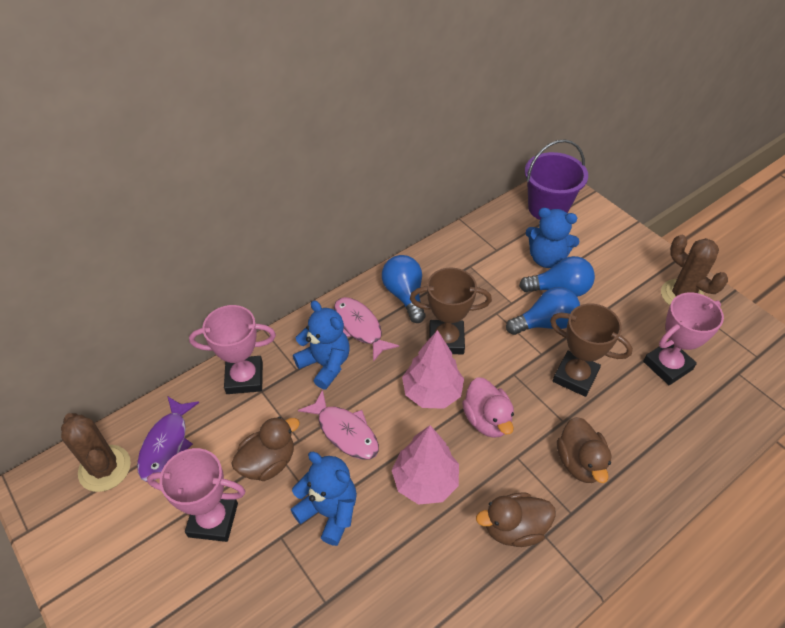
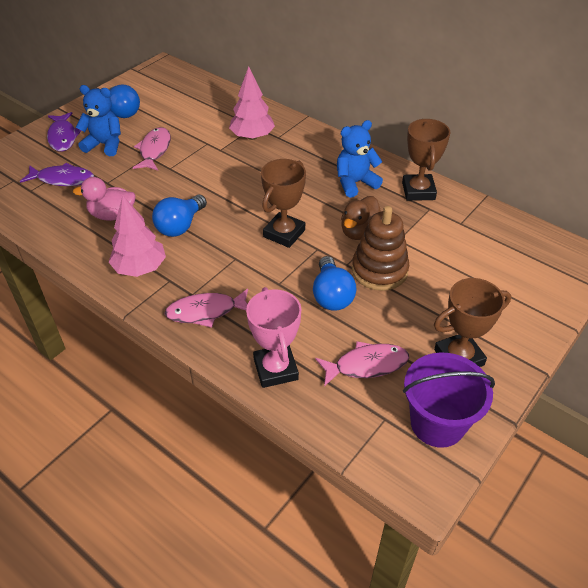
blue teddy bear: [290,452,357,546] [293,301,349,389] [526,208,579,268] = 3 -> [76,85,121,156] [337,120,383,198] = 2
brown cactus: [61,413,131,492] [661,235,728,306] = 2 -> none = 0
brown duck: [231,417,300,481] [476,492,556,547] [557,417,612,483] = 3 -> [341,196,381,240] = 1
brown stacking toy: none = 0 -> [352,206,409,291] = 1
brown trophy: [410,267,492,354] [550,304,633,397] = 2 -> [261,159,306,248] [402,119,450,201] [434,278,511,367] = 3
pink fish: [298,390,379,460] [334,297,399,362] = 2 -> [133,127,171,171] [165,289,248,327] [315,341,409,386] = 3
pink trophy: [147,448,245,542] [189,305,276,394] [643,293,724,385] = 3 -> [246,287,301,388] = 1
purple fish: [137,396,199,482] = 1 -> [20,163,94,186] [47,112,81,151] = 2

